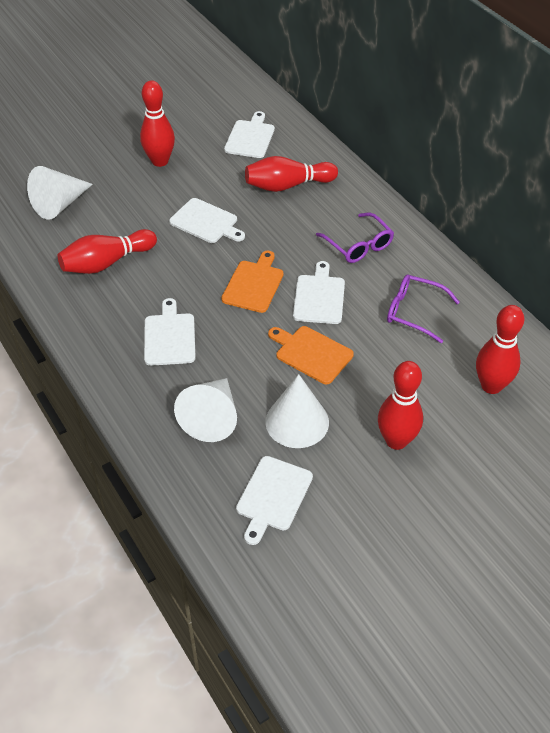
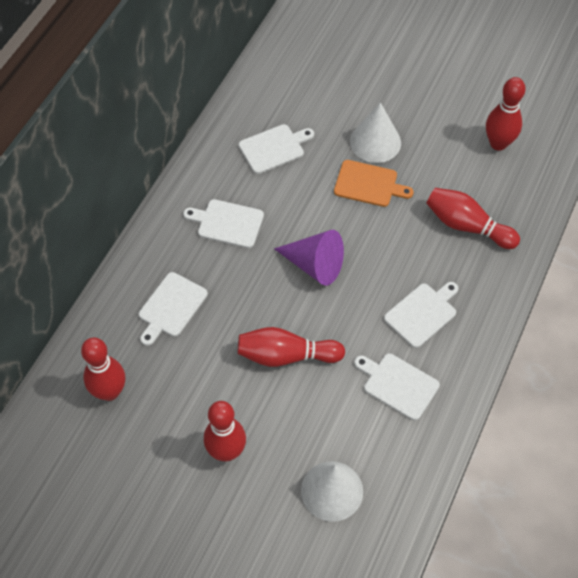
orange cutting board: [221,251,284,313] [268,326,354,384] = 2 -> [334,160,414,207] = 1
purple cone: none = 0 -> [274,230,344,286] = 1
purple glasses: [316,213,394,263] [387,275,460,343] = 2 -> none = 0
white cone: [27,166,93,220] [174,378,237,442] [265,374,329,448] = 3 -> [301,461,363,522] [350,102,401,163] = 2

